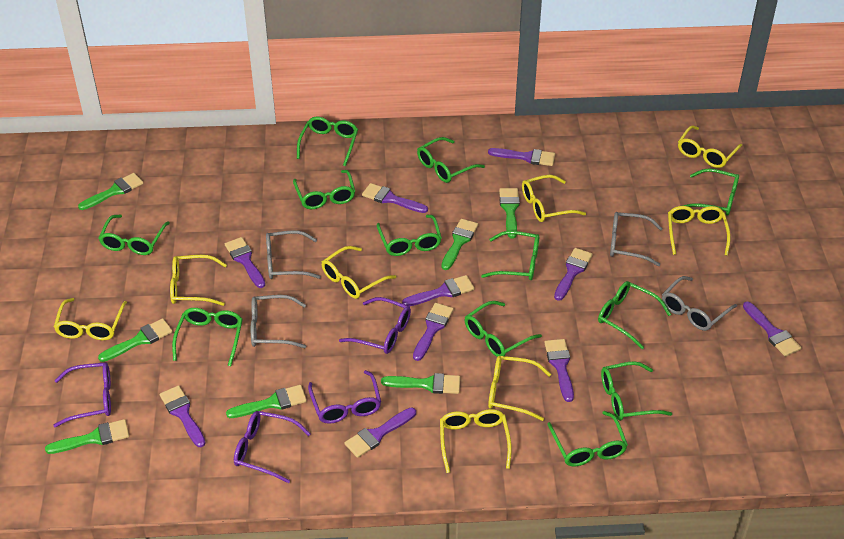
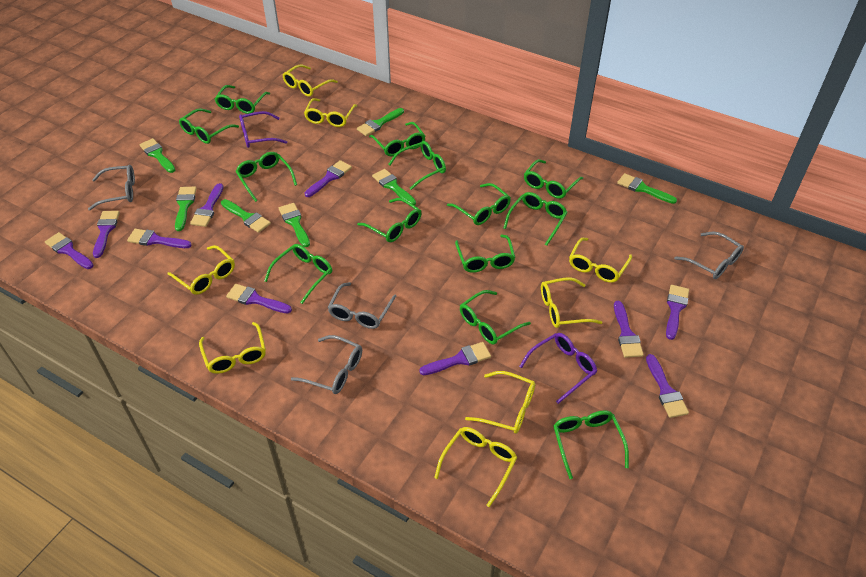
green glasses: [99,214,170,255] [172,308,243,366] [293,170,355,209] [297,117,358,166] [377,215,442,256] [417,137,485,183] [465,301,542,357] [481,231,539,280] [547,411,628,467] [598,281,671,349] [601,361,672,421] [682,168,739,216] = 12 -> [179,108,239,144] [215,85,270,114] [235,152,297,202] [264,244,332,304] [357,198,421,242] [369,122,425,156] [388,141,446,190] [447,183,511,225] [455,234,515,273] [460,290,531,345] [504,192,568,246] [524,159,583,199] [553,410,629,479] = 13
purple glasses: [53,362,111,427] [234,411,311,483] [308,370,381,424] [339,297,411,354] = 4 -> [239,111,287,148] [519,333,597,404] = 2

